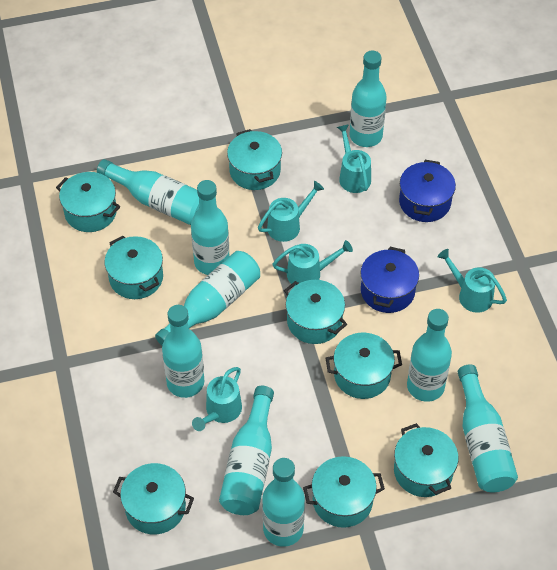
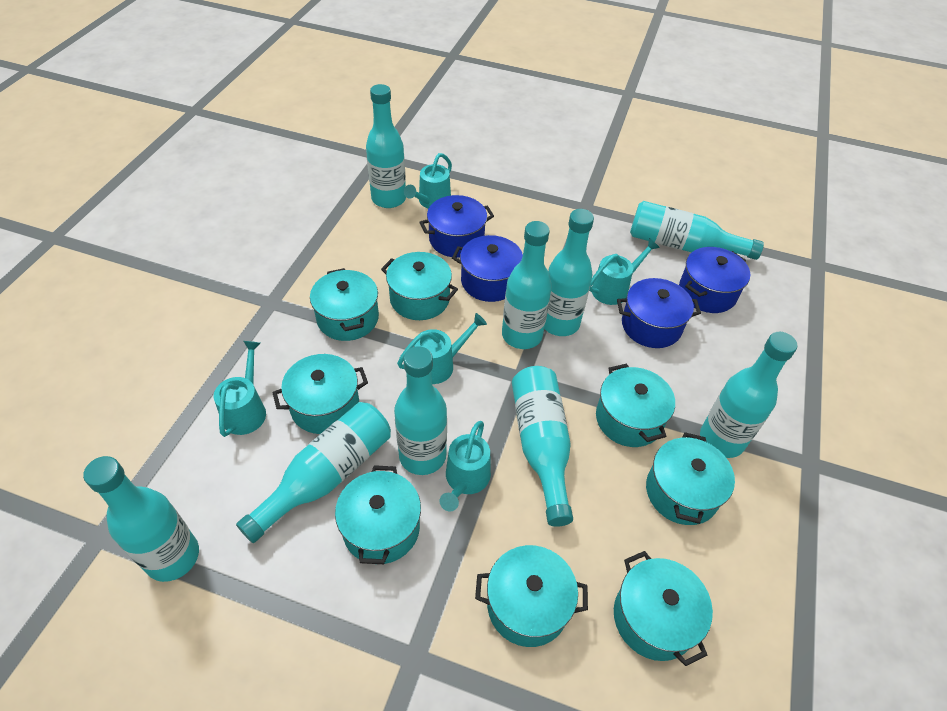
blue pot: [361,247,419,313] [399,160,456,222] = 2 -> [419,195,494,258] [452,235,523,302] [617,278,701,348] [679,247,750,313] = 4

